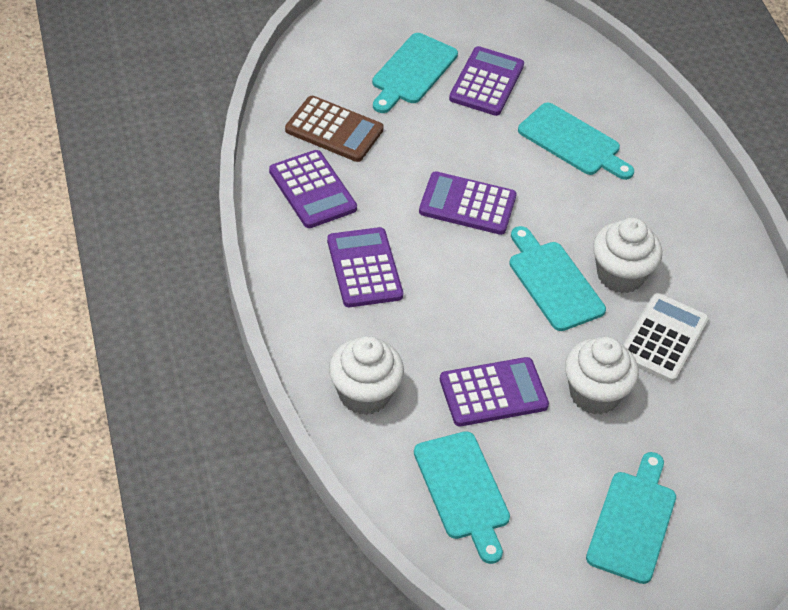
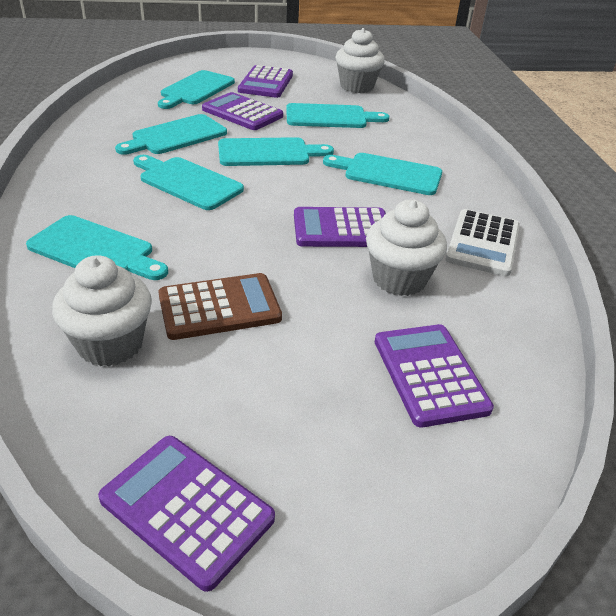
turquoise cutting board: [372,33,458,113] [414,431,510,564] [509,226,606,331] [518,102,634,180] [586,452,676,584] = 5 -> [26,215,168,280] [115,114,227,155] [133,155,244,210] [158,70,235,109] [218,137,334,166] [286,103,389,128] [323,153,442,195] = 7

